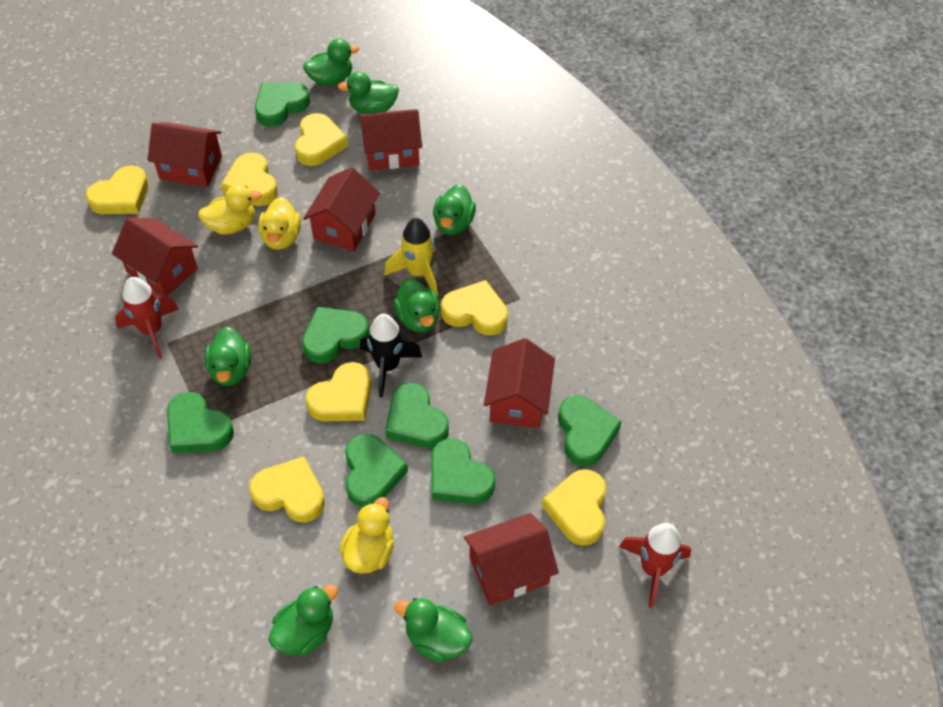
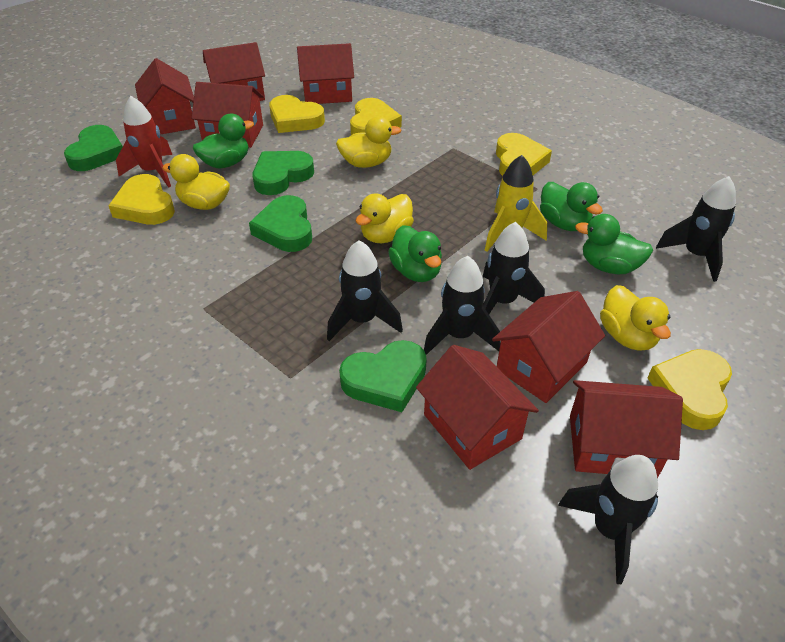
black rocket: [360,314,422,398] = 1 -> [327,240,403,341] [424,256,501,355] [483,222,545,314] [558,455,658,584] [656,176,736,282] = 5
green duck: [205,327,251,386] [269,585,338,656] [303,39,359,86] [338,72,399,114] [393,278,440,333] [395,598,472,663] [433,184,476,235] = 7 -> [193,114,254,168] [388,225,442,282] [540,182,603,231] [575,214,653,274] = 4
green heart: [167,392,234,453] [255,82,310,127] [302,306,369,363] [345,434,408,507] [385,383,449,448] [431,438,495,504] [558,395,622,466] = 7 -> [64,125,123,171] [249,195,312,252] [253,151,314,195] [339,340,427,412] = 4
red house: [112,218,198,297] [147,122,222,187] [303,167,380,252] [360,109,422,170] [464,513,559,605] [484,338,555,428] = 6 -> [135,58,196,135] [192,82,264,148] [203,42,265,101] [297,43,354,104] [416,345,539,470] [492,291,605,403] [570,380,683,478] = 7
red rocket: [115,277,179,359] [619,523,691,608] = 2 -> [116,96,172,188] = 1
yellow duck: [198,185,262,235] [258,197,301,250] [339,497,394,574] = 3 -> [162,154,230,210] [336,116,401,168] [355,193,414,243] [600,285,671,351] = 4
yellow heart: [86,165,149,214] [221,152,278,206] [249,456,325,523] [295,113,348,166] [306,362,371,421] [441,280,508,336] [542,469,606,546] = 7 -> [108,174,175,225] [269,95,325,133] [350,98,402,135] [496,133,552,176] [648,349,732,430] = 5

